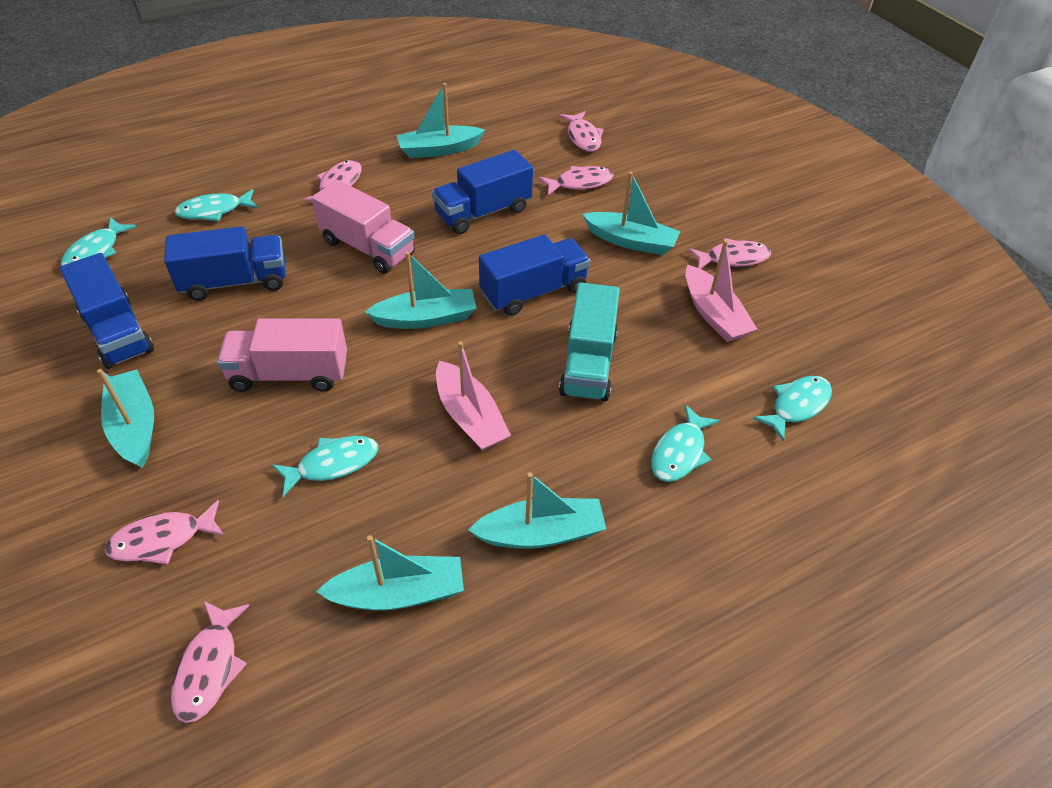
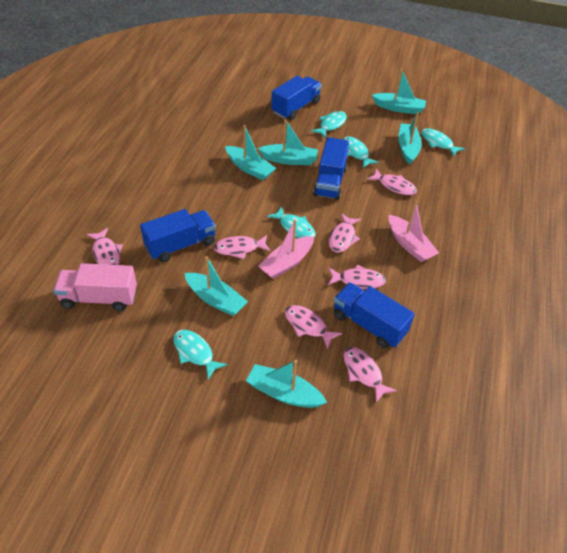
pink fish: [105,500,225,564] [171,601,250,723] [304,160,362,201] [538,166,614,195] [560,111,604,152] [688,238,771,269] = 6 -> [86,228,123,265] [213,235,271,259] [285,305,342,349] [328,265,386,289] [329,213,361,253] [343,347,397,403] [367,169,417,195] = 7
pink truck: [217,319,347,392] [312,180,415,274] = 2 -> [53,263,137,311] = 1
turquoise truck: [559,282,620,401] = 1 -> none = 0

